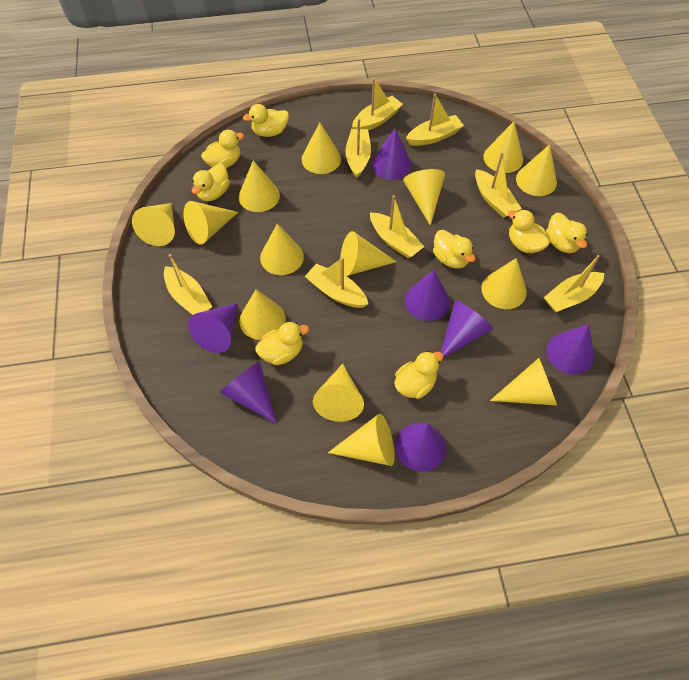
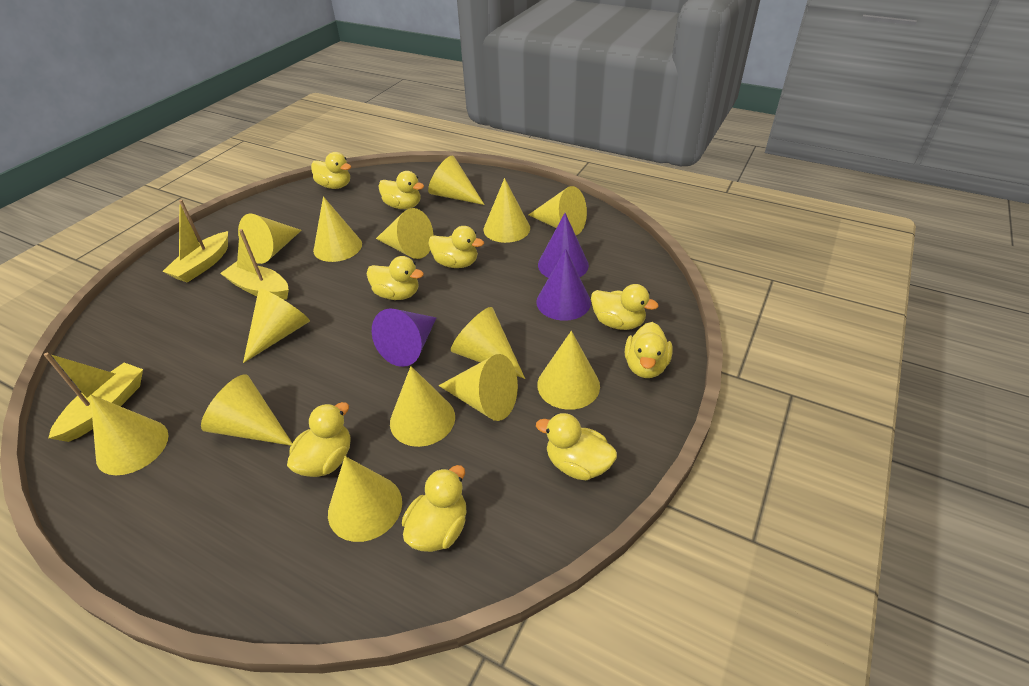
purple cone: [188,303,237,353] [219,361,277,424] [372,129,412,180] [395,423,446,472] [405,270,450,321] [441,300,493,358] [546,324,595,375] = 7 -> [372,309,436,367] [536,249,591,321] [538,213,589,278] = 3
yellow boat: [164,254,212,315] [305,257,368,308] [345,118,371,178] [352,78,403,130] [370,195,424,258] [406,94,464,146] [475,152,522,218] [544,255,604,312] = 8 -> [44,353,143,442] [162,200,228,283] [220,229,289,300] = 3
yellow duck: [192,164,230,201] [201,130,244,168] [243,104,289,137] [255,322,309,365] [394,351,443,399] [433,230,476,269] [508,209,550,253] [546,213,588,253] = 8 -> [287,402,351,477] [311,152,351,189] [367,256,424,300] [378,171,424,209] [402,465,467,552] [428,226,484,268] [536,413,617,480] [591,284,659,330] [625,322,672,378] = 9

